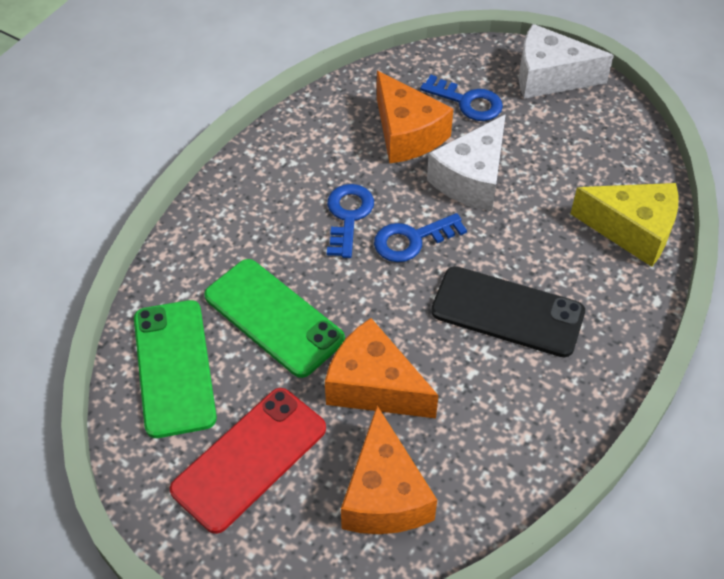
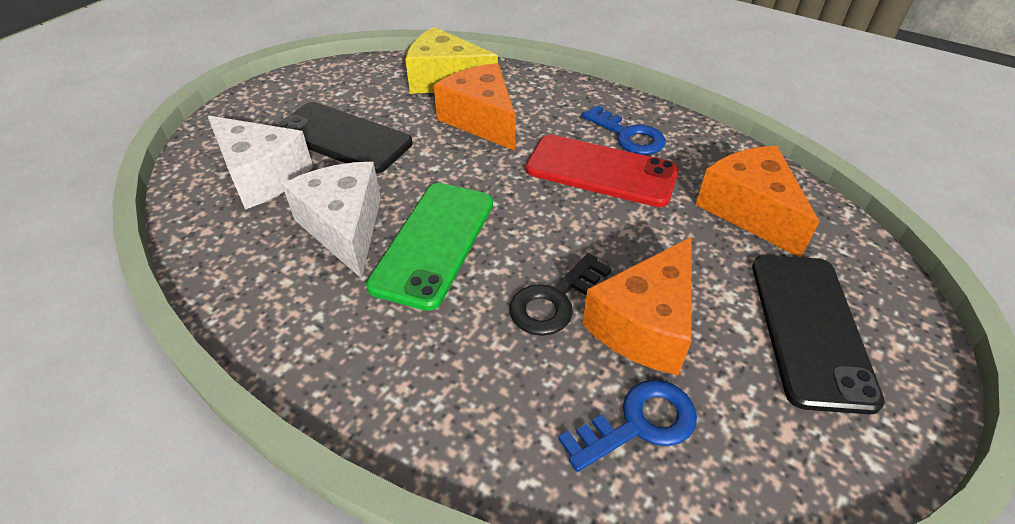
black key: none = 0 -> [509,253,612,336] = 1
black phone: [431,266,585,357] = 1 -> [276,102,413,173] [752,255,885,415] = 2
blue key: [327,184,374,258] [374,213,467,262] [420,75,503,121] = 3 -> [558,380,697,472] [582,105,665,155] = 2
green phone: [134,300,217,438] [204,259,345,378] = 2 -> [366,183,493,311] = 1

